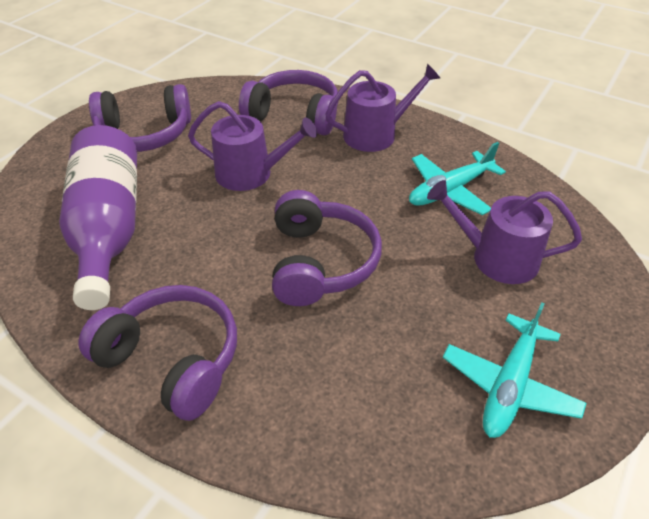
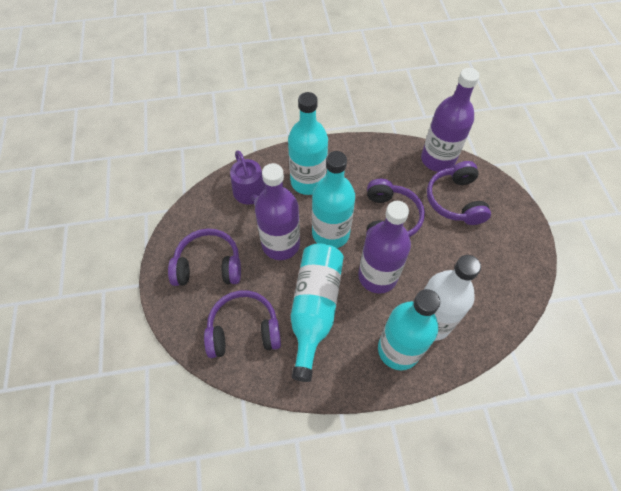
purple bottle: [59,125,137,310] = 1 -> [255,163,300,260] [358,201,411,294] [421,68,479,172] = 3
purple watering can: [188,101,317,191] [325,64,440,152] [427,180,582,284] = 3 -> [230,150,265,205] = 1
turquoise bottle: none = 0 -> [288,92,328,195] [291,243,344,382] [312,151,355,248] [378,289,440,370] = 4
turquoise plane: [409,142,506,215] [443,302,586,438] = 2 -> none = 0
white bottle: none = 0 -> [424,255,481,341] = 1

